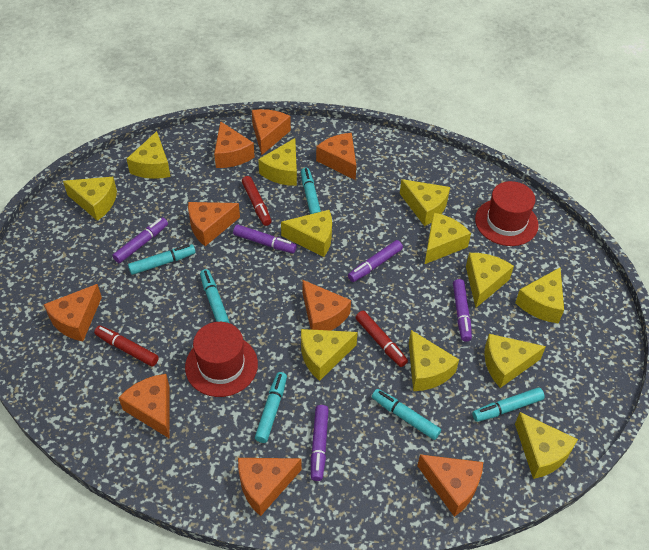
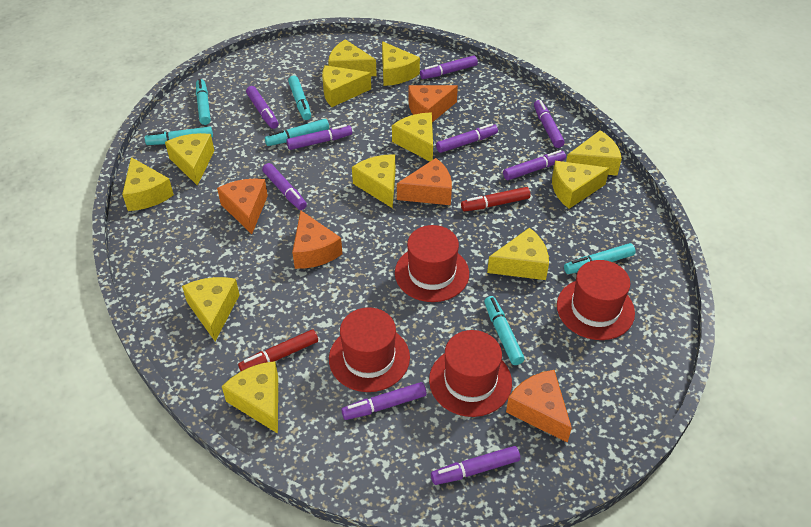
orange cheese: [44,284,102,341] [118,374,170,438] [188,202,240,246] [214,121,255,168] [238,458,302,516] [252,109,291,155] [302,280,351,331] [316,133,356,180] [417,454,483,517] = 9 -> [217,179,268,234] [292,210,342,269] [397,158,452,205] [408,85,458,122] [506,370,572,443] = 5
purple marker: [112,217,168,263] [233,224,297,253] [311,405,329,481] [348,240,403,282] [453,279,472,342] = 5 -> [246,86,279,129] [262,163,307,210] [287,124,352,150] [341,382,427,420] [420,55,478,79] [431,446,520,485] [436,124,498,153] [503,150,566,180] [534,100,565,148] = 9
red hat: [185,322,258,397] [475,181,539,246] = 2 -> [329,307,410,392] [395,225,469,302] [429,330,512,417] [557,260,635,340] = 4
red marker: [94,325,159,366] [242,176,271,226] [355,311,408,367] = 3 -> [238,329,318,371] [461,187,531,211] = 2

